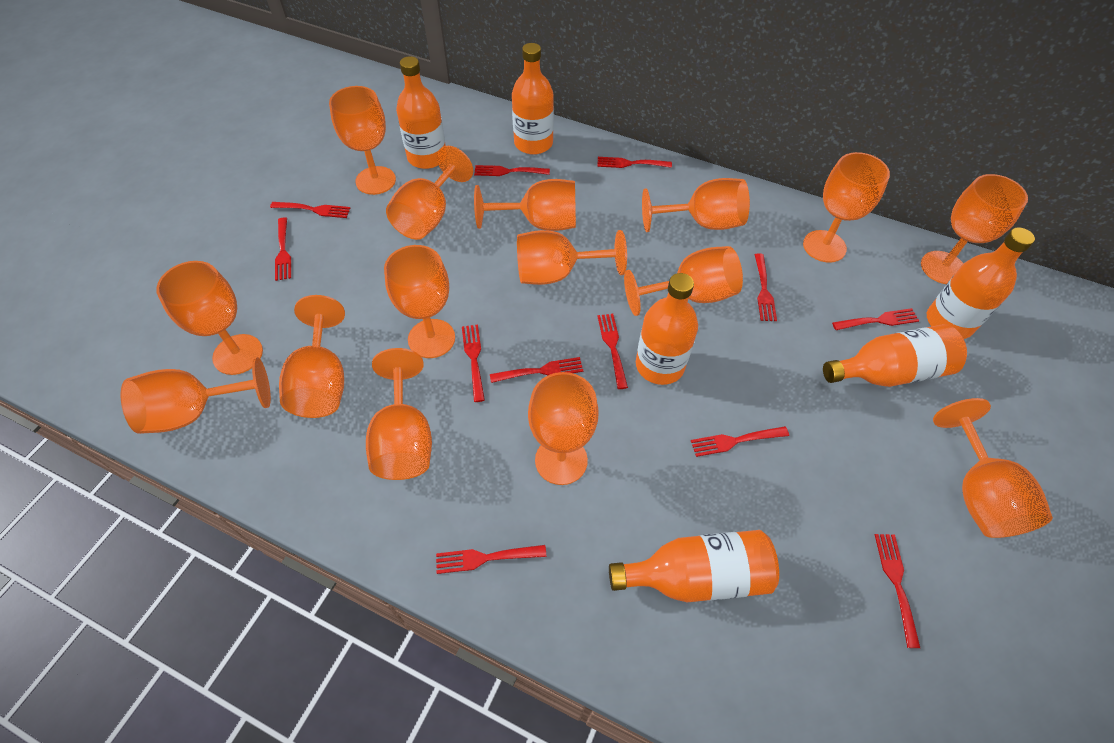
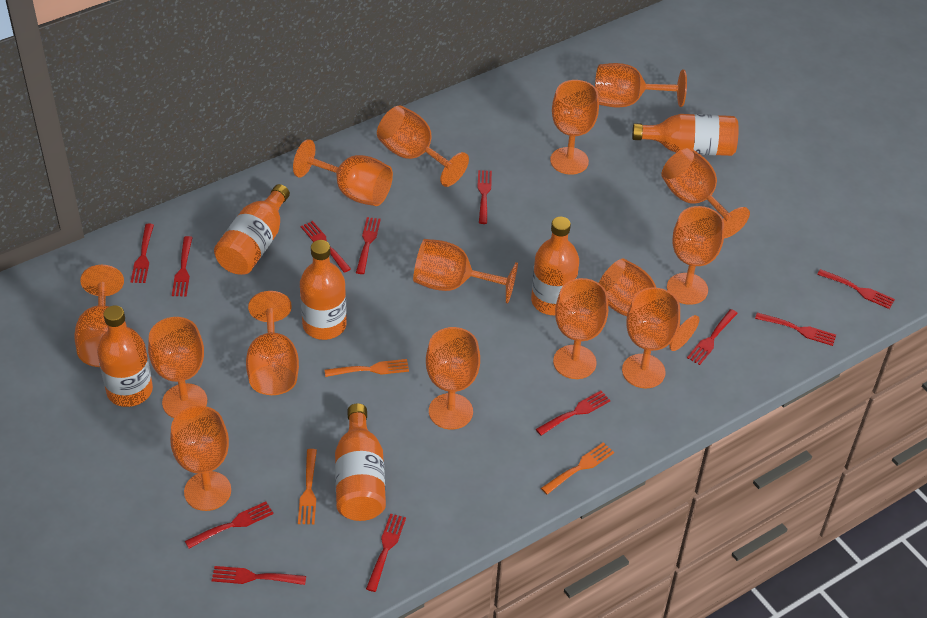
orange fork: none = 0 -> [298,449,317,524] [325,359,409,377] [541,442,614,495] = 3

